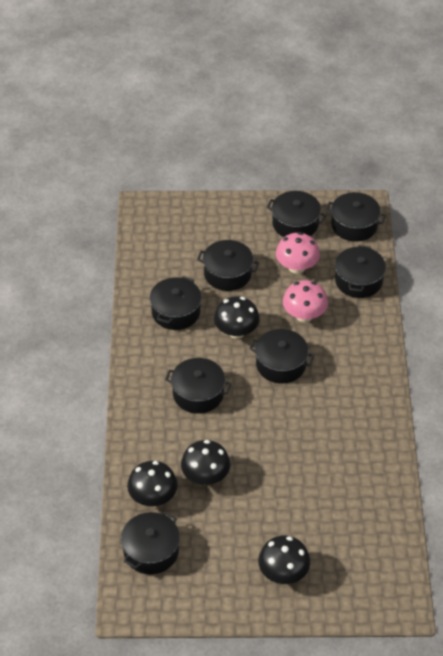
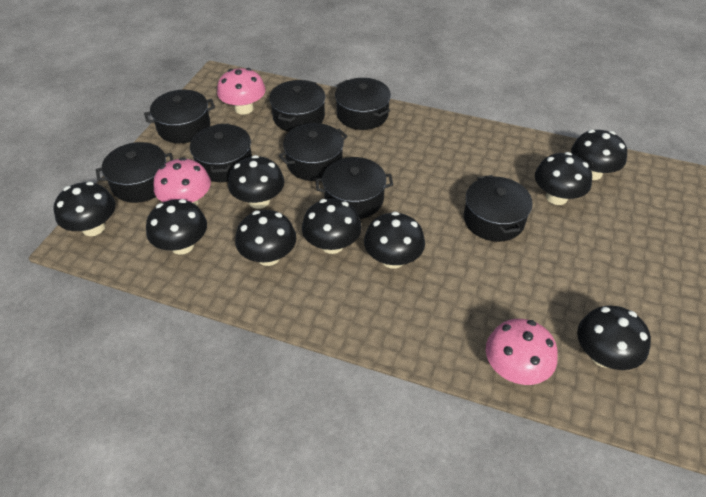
black mushroom: [127,461,178,506] [181,440,230,485] [214,296,260,339] [258,536,310,584] = 4 -> [54,182,115,236] [146,199,207,255] [228,155,284,209] [235,210,296,266] [302,199,362,254] [364,212,425,269] [535,152,592,205] [571,130,627,180] [577,306,651,370] = 9
pink mushroom: [276,232,320,274] [283,280,328,322] = 2 -> [154,157,211,206] [217,68,265,115] [486,319,558,385] = 3

